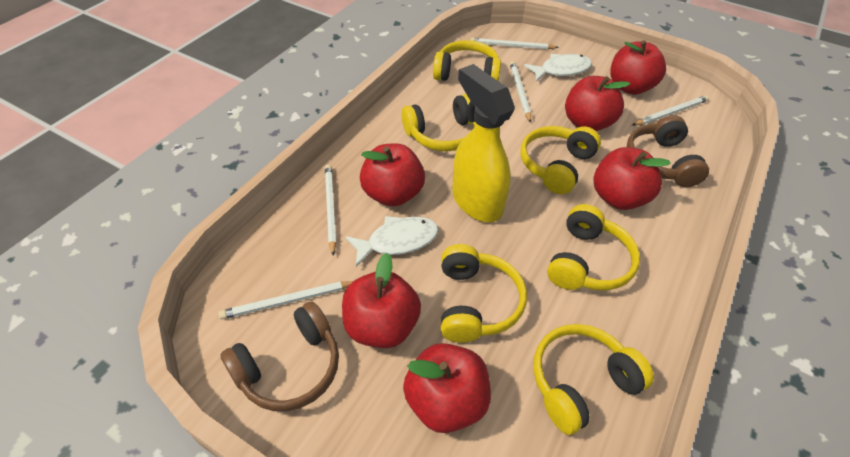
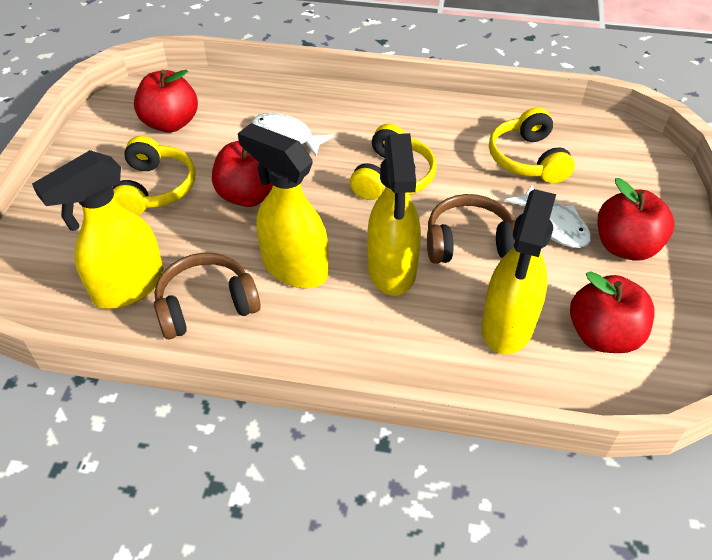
red apple: [342,253,421,348] [360,143,425,207] [403,343,491,433] [565,76,630,131] [594,147,671,210] [610,40,666,95] = 6 -> [134,70,198,133] [212,141,273,207] [570,271,654,353] [598,178,674,261] = 4
white pencil: [219,281,353,319] [325,164,336,256] [470,38,559,49] [510,61,531,123] [632,95,709,126] = 5 -> none = 0
yellow headphones: [402,94,476,151] [433,40,501,81] [441,244,527,343] [520,126,601,194] [533,324,654,435] [547,204,640,291] = 6 -> [113,136,196,215] [350,124,437,200] [489,107,575,183] = 3
yellow spray bottle: [453,64,515,222] = 1 -> [32,150,164,309] [238,123,329,288] [367,133,421,296] [482,189,556,355] = 4

